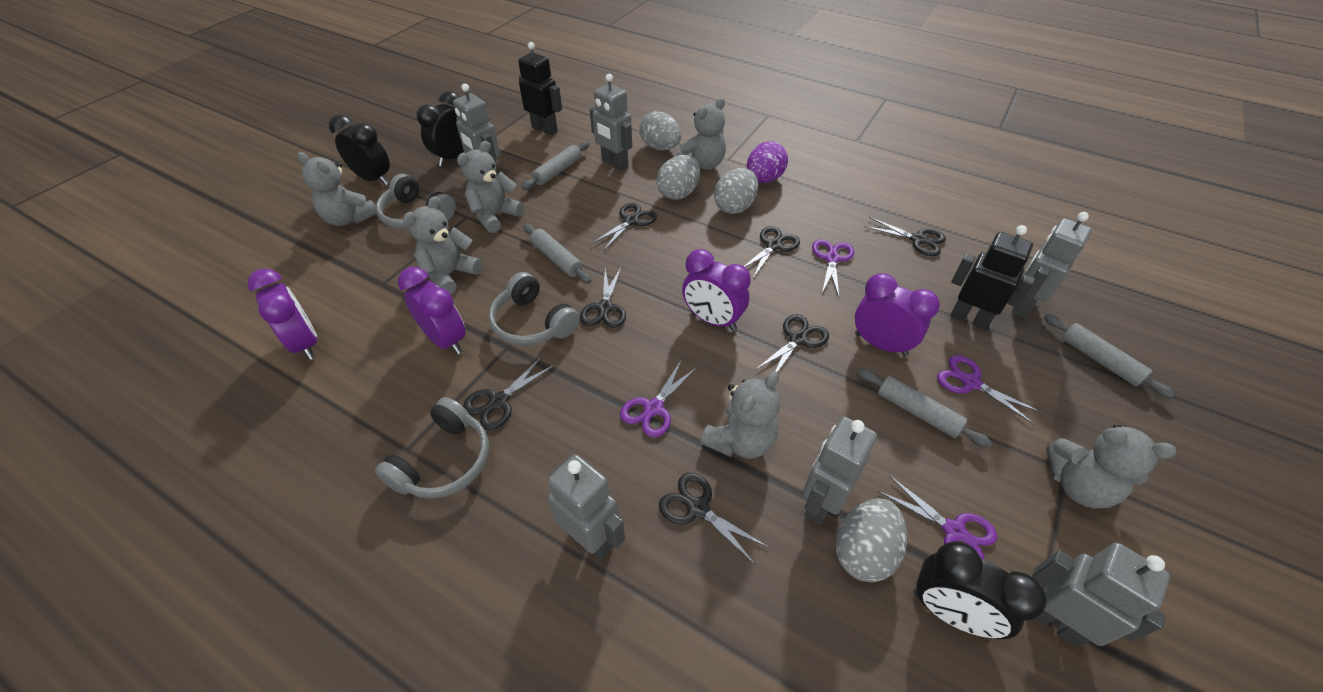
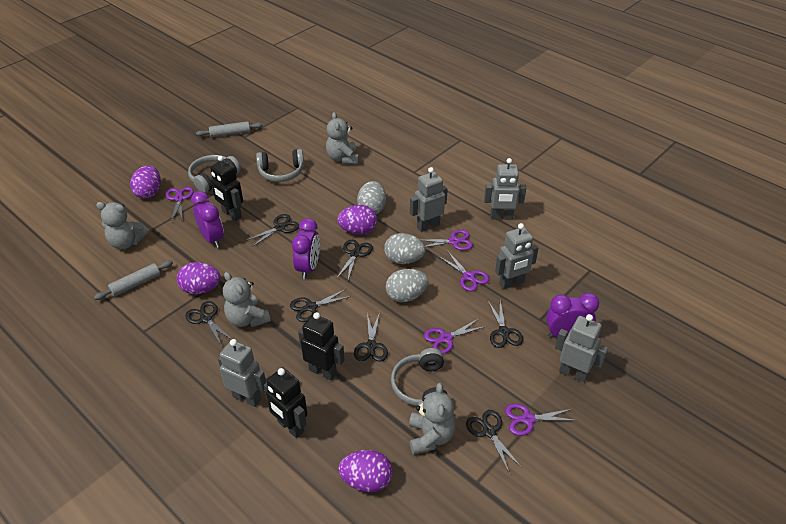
black clock: [329,115,390,185] [417,91,464,166] [913,542,1046,639] = 3 -> none = 0
black robot: [518,42,562,135] [950,225,1035,330] = 2 -> [210,156,243,221] [264,368,308,438] [298,312,345,381] = 3
grey egg: [639,111,681,151] [657,155,700,200] [714,168,758,214] [835,498,907,582] = 4 -> [357,181,386,214] [384,233,425,264] [386,269,428,302] = 3
grey robot: [453,84,500,176] [548,454,625,560] [590,74,632,171] [802,416,877,525] [1012,212,1092,318] [1032,543,1170,647] = 6 -> [218,339,266,407] [410,167,448,232] [484,158,526,220] [495,223,538,289] [555,314,608,383] = 5
grey rolling pin: [522,141,590,190] [523,224,592,284] [857,368,992,448] [1044,314,1175,399] = 4 -> [94,260,173,300] [196,121,263,137] = 2
grey teddy bear: [298,152,377,226] [403,196,482,294] [457,141,524,233] [676,98,726,170] [700,371,780,459] [1046,425,1176,508] = 6 -> [96,202,148,249] [223,272,271,327] [326,112,359,164] [409,383,455,455] = 4
purple clock: [248,268,318,360] [398,267,466,355] [682,249,751,331] [855,273,940,356] = 4 -> [191,191,224,248] [292,218,320,279] [546,293,599,338] = 3
purple egg: [747,141,788,183] = 1 -> [130,166,161,199] [177,262,220,295] [337,205,377,234] [338,450,393,492] = 4
purple scissors: [620,359,698,437] [812,239,854,296] [878,475,997,560] [937,355,1042,425] = 4 -> [166,187,194,222] [421,230,473,251] [424,318,487,354] [438,252,489,291] [505,404,577,436] = 5

